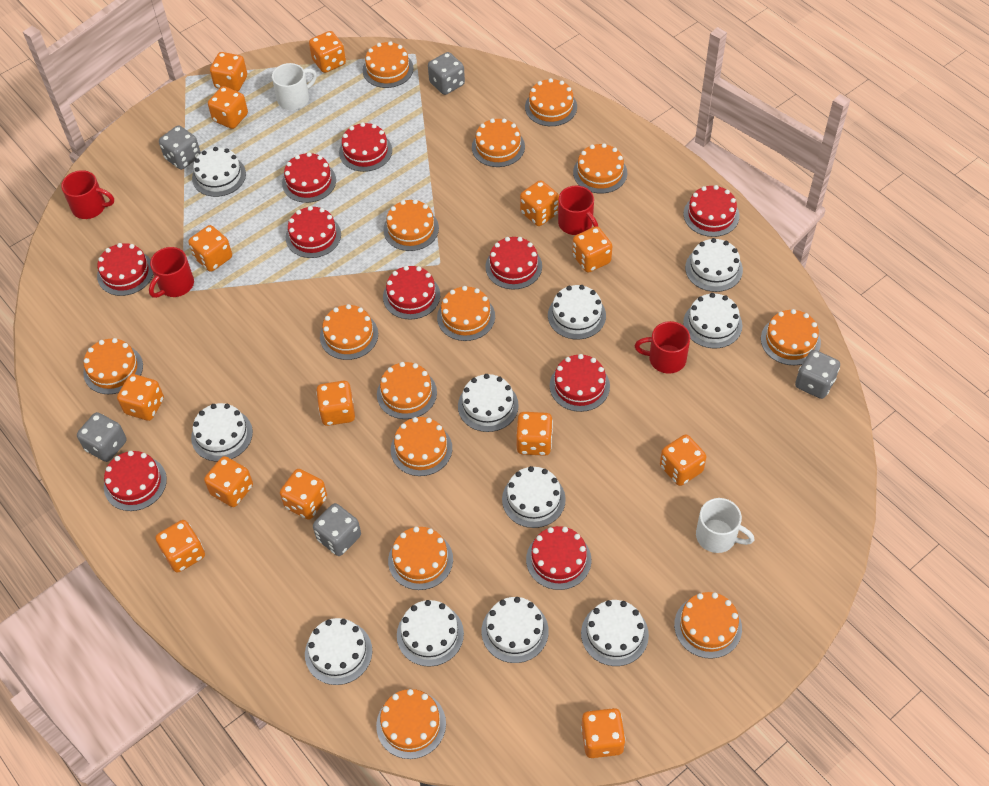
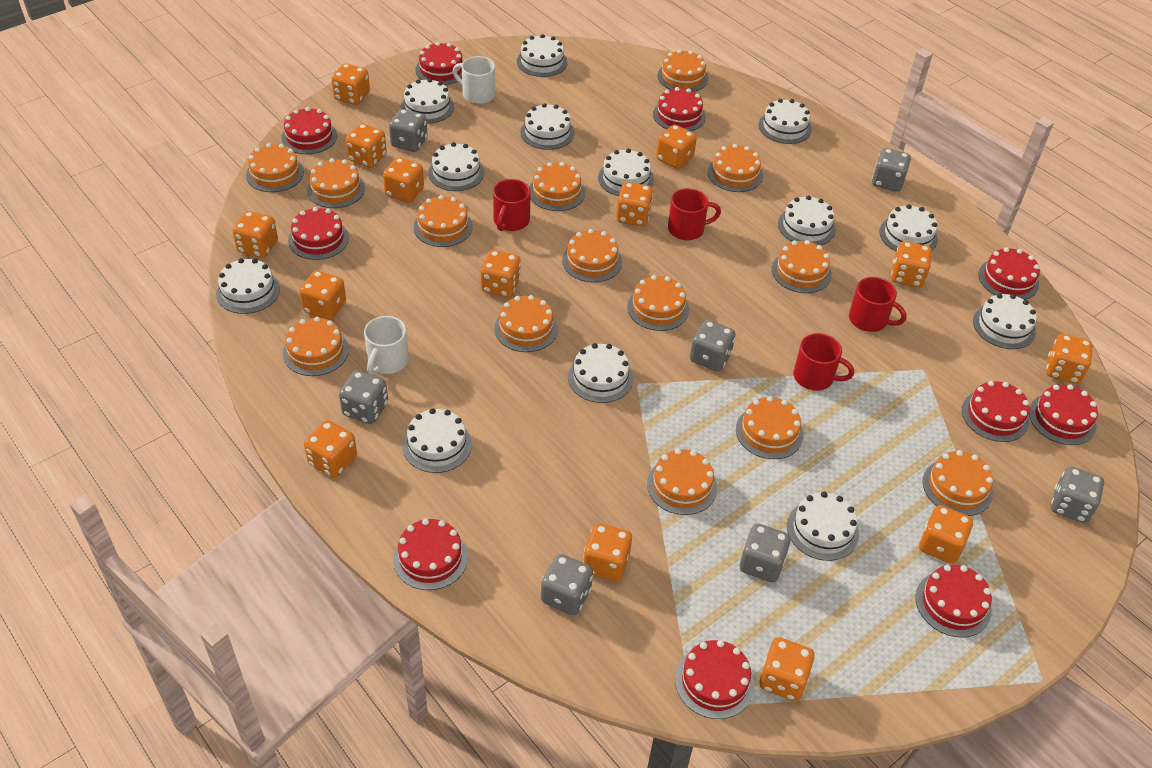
grey dice: [77,412,127,462] [159,125,201,170] [313,503,361,556] [428,52,465,95] [795,350,840,399] = 5 -> [339,370,388,424] [389,109,428,152] [541,554,593,616] [690,320,735,372] [740,523,791,582] [872,148,911,192] [1051,466,1104,523] = 7
white cake: [191,403,253,462] [192,147,246,197] [305,618,372,685] [397,600,464,667] [458,374,519,432] [481,597,549,663] [502,466,566,528] [548,285,606,339] [581,600,649,666] [683,293,742,348] [685,238,743,292] = 11 -> [216,258,280,314] [401,78,454,124] [403,408,472,473] [428,142,484,191] [517,34,567,77] [521,103,575,150] [568,343,633,403] [598,149,654,196] [759,99,812,144] [778,195,836,245] [787,492,859,561] [880,204,938,252] [973,293,1037,349] = 13

